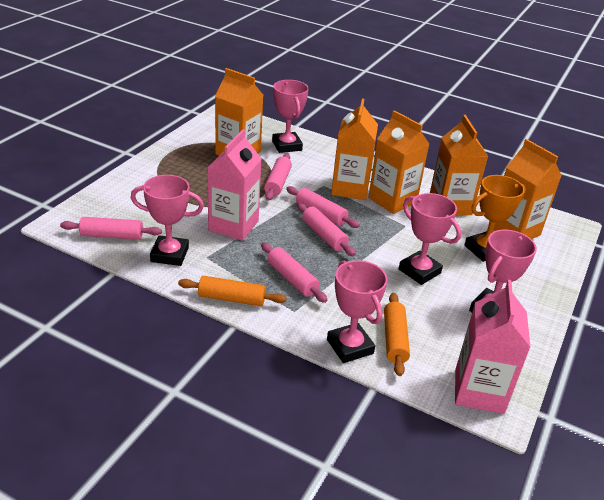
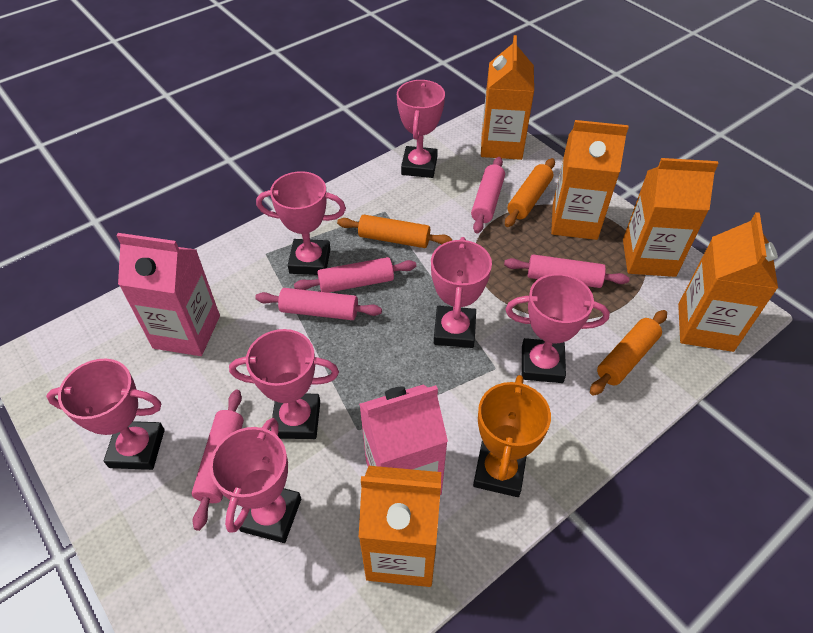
orange rolling pin: [178,276,287,306] [384,293,410,376] = 2 -> [337,215,452,248] [505,158,555,227] [590,310,667,396] = 3
pink trophy: [131,175,204,266] [272,80,309,153] [327,260,387,363] [399,193,461,285] [469,230,537,312] = 5 -> [46,359,165,470] [210,418,301,543] [229,329,339,439] [256,171,346,275] [397,80,445,178] [431,237,492,348] [505,274,610,383] = 7

